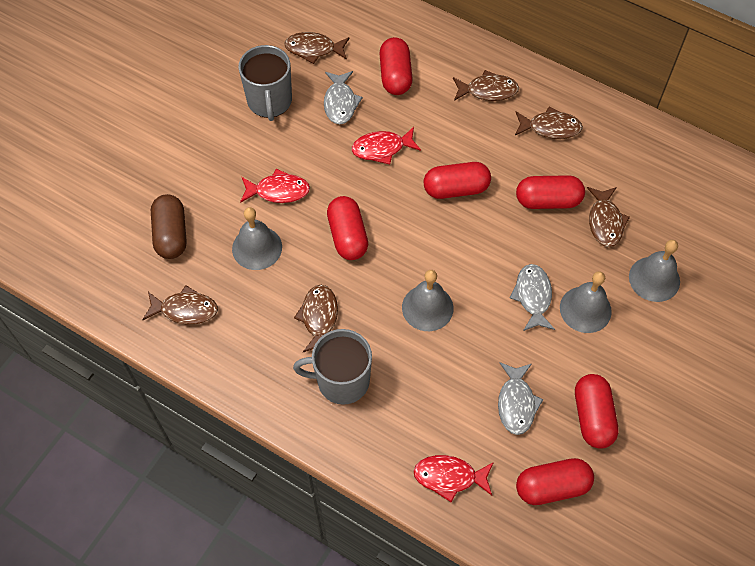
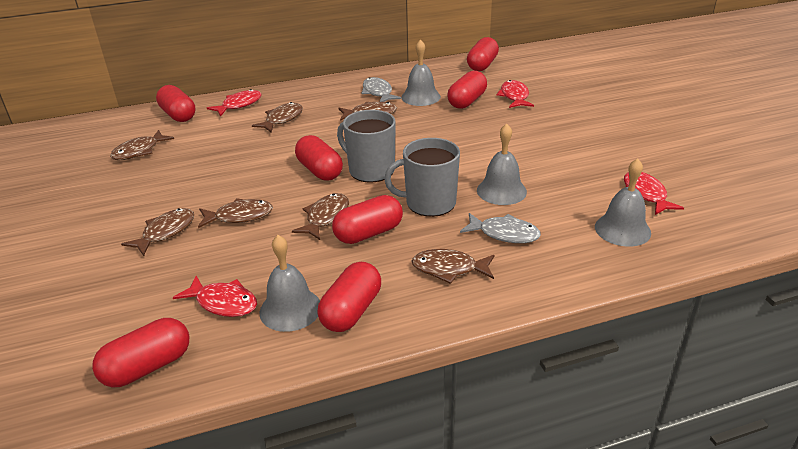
brown capsule: [151,194,187,259] = 1 -> none = 0
brown fish: [142,285,218,325] [284,32,350,64] [294,285,338,352] [453,70,519,101] [515,106,583,139] [587,187,630,247] = 6 -> [110,130,174,160] [121,208,194,256] [198,198,273,228] [252,102,303,133] [292,193,349,240] [338,102,397,121] [412,249,494,284] = 7
grey fish: [324,71,363,124] [498,362,543,435] [509,264,555,331] = 3 -> [362,77,401,102] [460,213,541,243] = 2
red capsule: [327,196,368,260] [379,37,413,95] [424,162,491,199] [516,175,585,209] [516,458,594,505] [575,374,619,449] = 6 -> [92,318,189,387] [156,85,196,122] [295,135,343,181] [317,262,381,332] [332,195,403,244] [447,71,487,109] [467,37,499,71] = 7
red fish: [240,169,310,203] [352,127,421,164] [414,455,494,502] = 3 -> [173,276,257,317] [207,89,261,116] [496,80,534,108] [624,172,684,215] = 4

